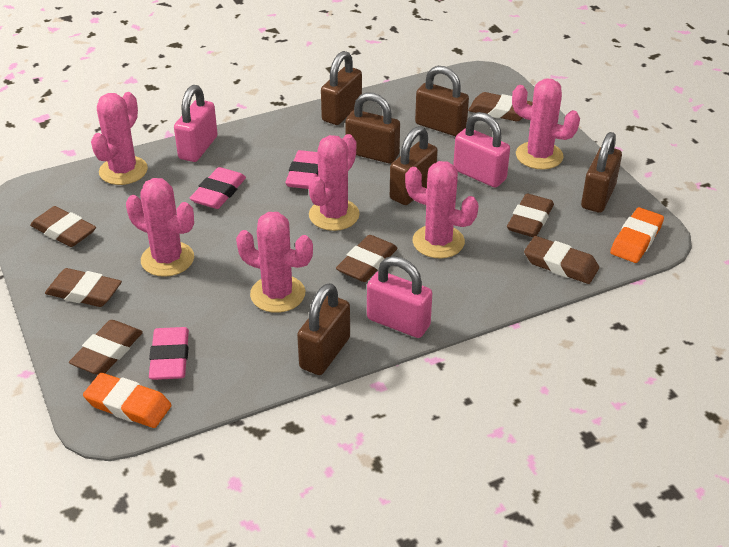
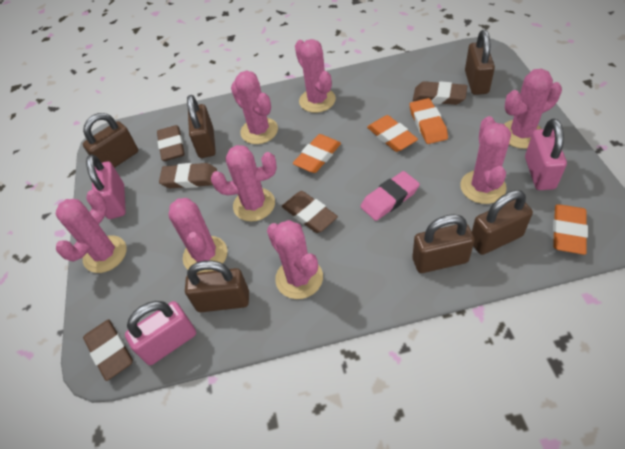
brown eraser: [30,206,96,247] [45,268,122,307] [69,320,143,375] [336,235,398,282] [468,92,533,121] [507,194,554,237] [524,236,599,284] = 7 -> [83,319,133,381] [157,125,185,161] [159,163,217,188] [282,191,338,233] [413,81,467,105] = 5
orange eraser: [83,373,172,428] [610,207,664,263] = 2 -> [293,134,341,173] [367,115,418,152] [410,98,448,144] [553,204,588,255] = 4
pink cactus: [91,92,148,185] [126,178,194,277] [236,212,313,313] [309,134,360,231] [405,161,479,258] [512,79,580,169] = 6 -> [55,190,126,273] [168,198,227,273] [211,145,277,222] [231,70,278,144] [267,220,323,299] [295,39,336,113] [460,116,511,204] [504,69,562,149] = 8
pink eraser: [149,327,189,380] [189,167,246,209] [285,150,318,189] = 3 -> [360,171,420,221] = 1

